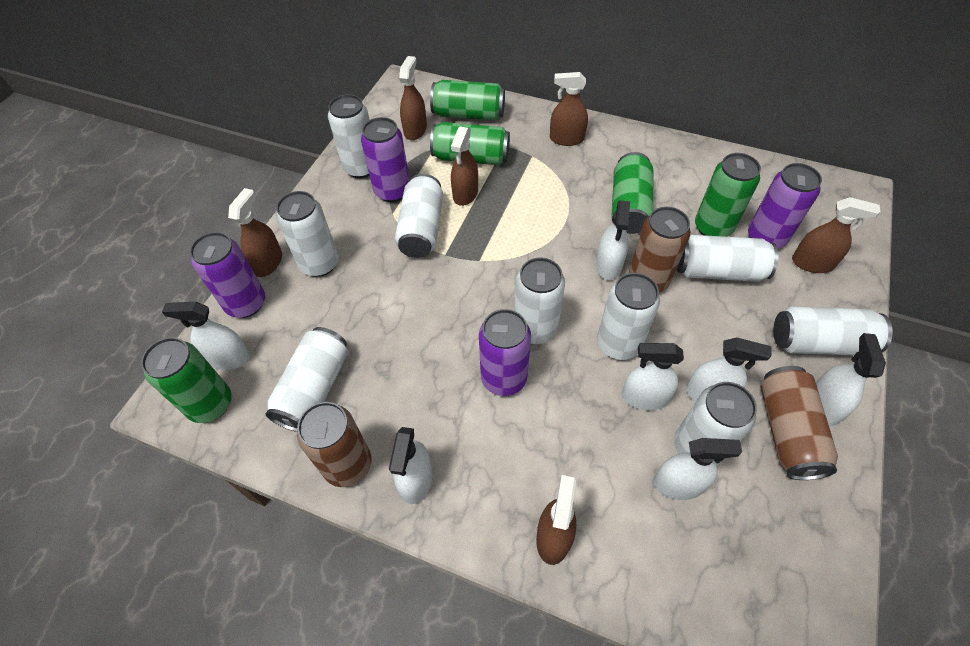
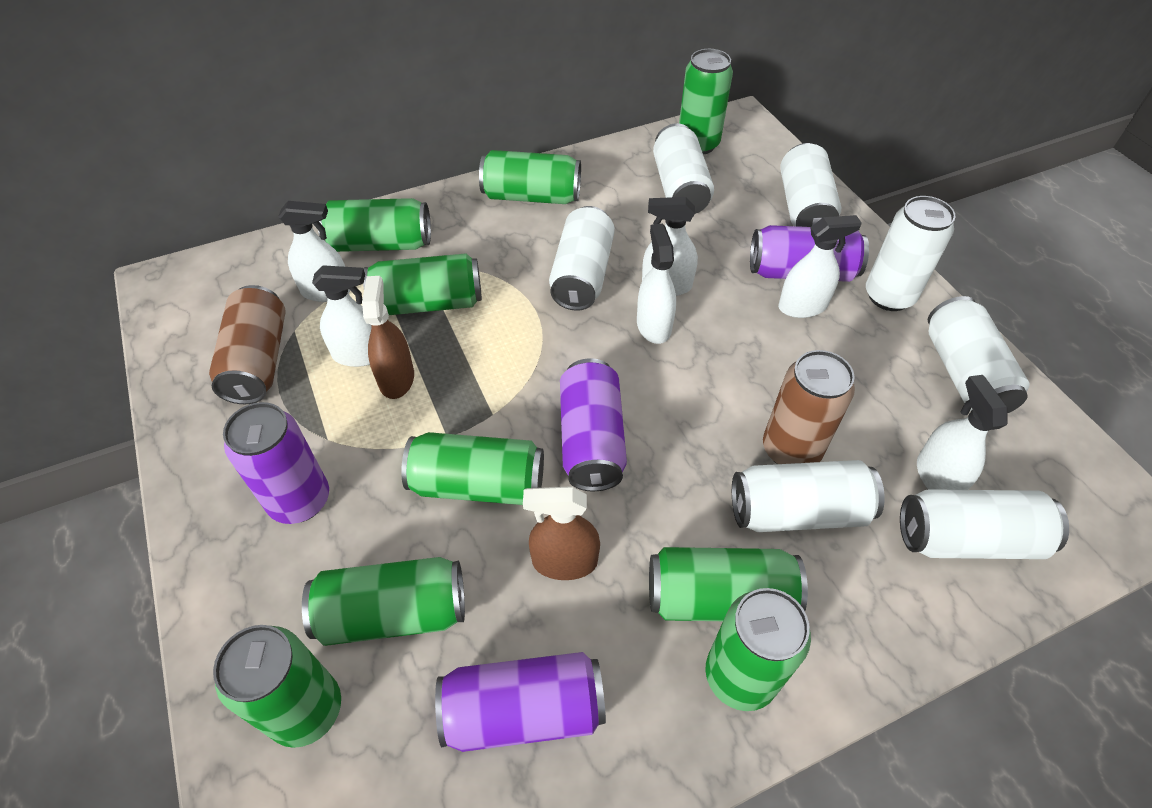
brown can: [297,402,372,487] [629,207,691,292] [760,366,838,480] = 3 -> [209,285,286,404] [763,350,855,464] = 2
brown spray bottle: [228,188,282,277] [399,56,427,140] [451,126,478,206] [536,475,576,565] [550,72,588,146] [792,197,880,273] = 6 -> [362,276,414,399] [523,486,600,580] = 2
green can: [141,337,232,423] [430,80,505,120] [430,122,510,165] [611,152,653,234] [695,153,761,237] = 5 -> [213,625,341,748] [302,557,465,646] [318,198,431,252] [363,253,482,315] [401,432,544,505] [479,150,581,204] [649,547,808,621] [679,49,733,155] [706,588,811,711] = 9
white can: [265,327,348,432] [276,191,338,277] [328,94,370,178] [395,174,443,258] [514,257,565,344] [597,273,660,360] [674,382,757,466] [677,235,778,282] [773,307,893,355] = 9 -> [549,206,615,311] [653,123,714,214] [732,460,885,532] [780,143,841,227] [866,196,955,311] [900,489,1069,559] [928,296,1030,413] = 7
white spray bottle: [162,302,250,370] [389,427,432,504] [596,200,630,280] [622,343,684,410] [654,438,742,500] [686,338,771,402] [816,333,886,426] = 7 -> [278,201,350,302] [312,265,372,367] [637,224,676,344] [642,197,698,296] [778,215,862,318] [917,375,1008,490] = 6

